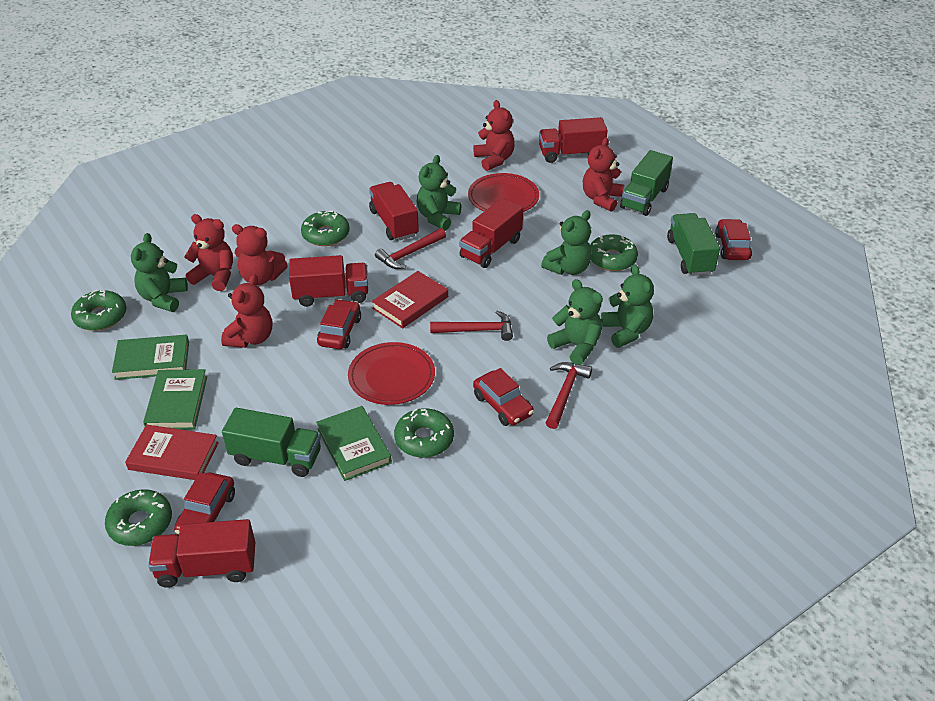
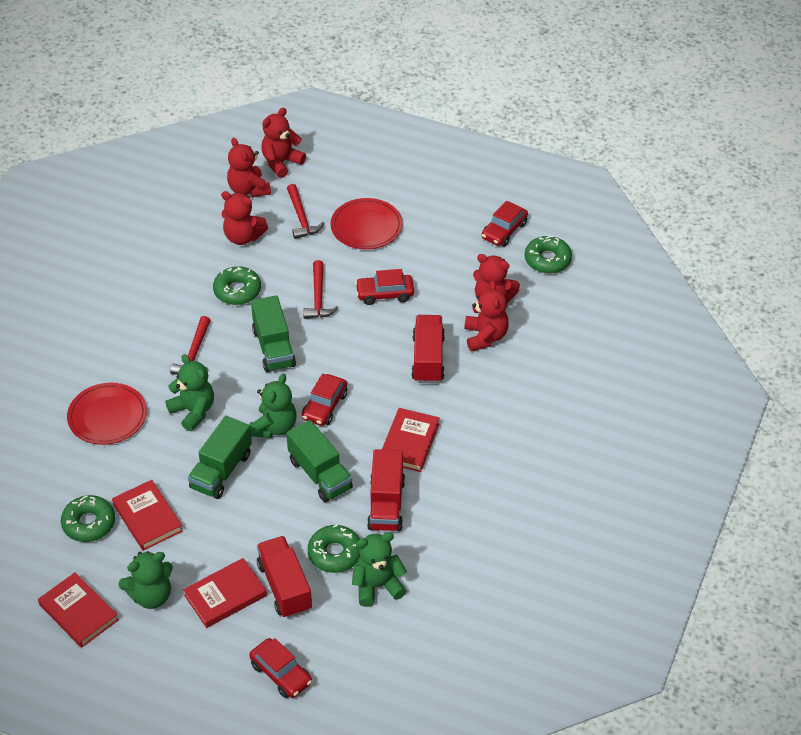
green book: [112,335,189,380] [143,369,207,430] [316,406,392,481] = 3 -> none = 0
green donut: [71,290,127,331] [105,489,172,546] [301,211,349,246] [394,408,454,458] [590,234,638,271] = 5 -> [61,495,115,542] [213,266,261,305] [308,525,360,573] [525,236,572,274] = 4
green teddy bear: [131,233,188,312] [417,155,462,231] [541,210,592,275] [547,279,603,365] [601,265,654,348] = 5 -> [118,551,173,609] [165,354,214,431] [250,374,297,438] [352,532,407,607] = 4
red book: [125,425,219,480] [372,271,448,329] = 2 -> [38,572,119,648] [112,480,183,551] [183,558,267,628] [382,408,440,472] = 4
red truck: [148,519,255,588] [289,255,368,307] [369,182,419,241] [459,198,523,268] [539,117,608,163] = 5 -> [257,536,312,618] [367,449,405,531] [411,315,445,383] = 3

